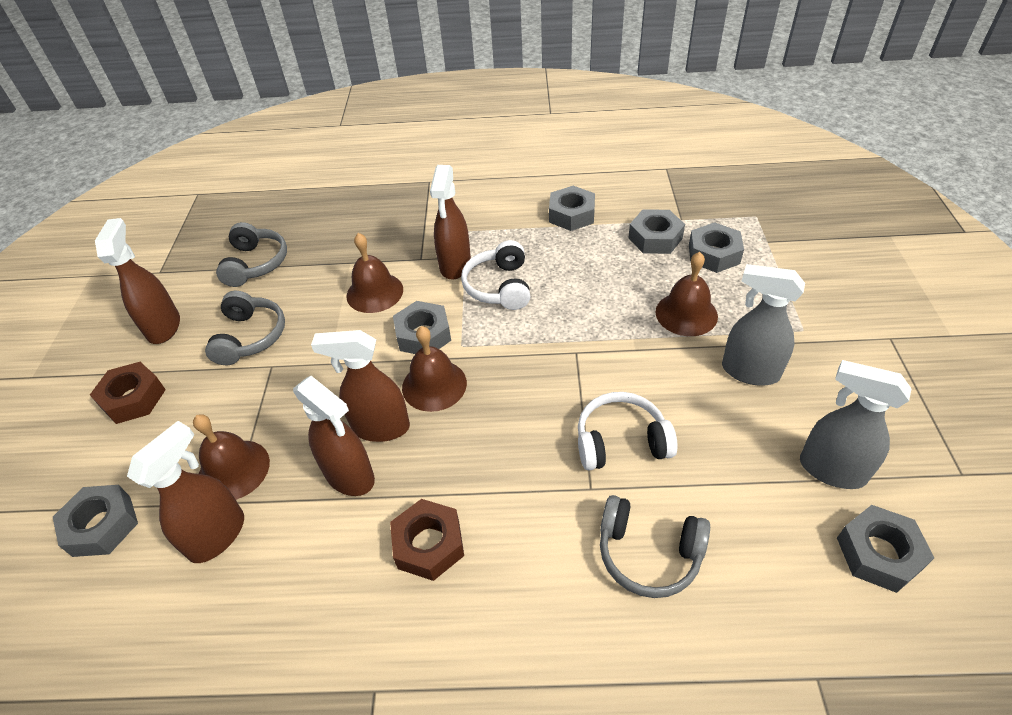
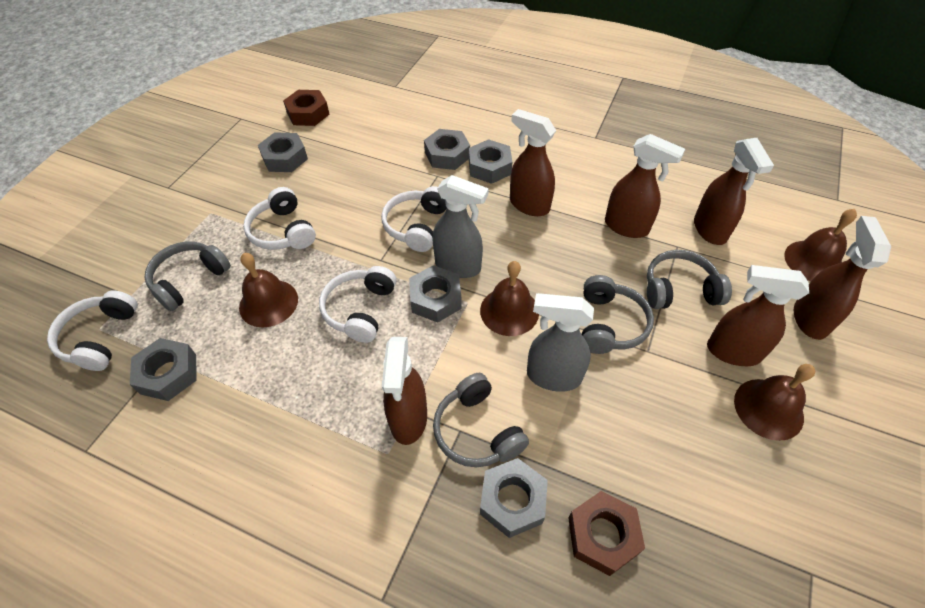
brown spray bottle: [95,218,180,344] [127,421,244,563] [293,376,375,496] [311,330,410,442] [430,165,471,280] = 5 -> [382,337,427,445] [510,109,556,216] [605,134,685,238] [694,138,774,245] [707,265,809,366] [794,216,891,340] = 6
grey headphones: [205,291,285,365] [216,222,287,287] [600,495,710,598] = 3 -> [144,241,231,311] [433,373,529,467] [582,275,654,354] [647,250,732,309] = 4
white headphones: [461,240,530,310] [578,392,678,471] = 2 -> [47,290,138,371] [243,187,316,250] [319,266,396,343] [381,186,447,252] = 4

